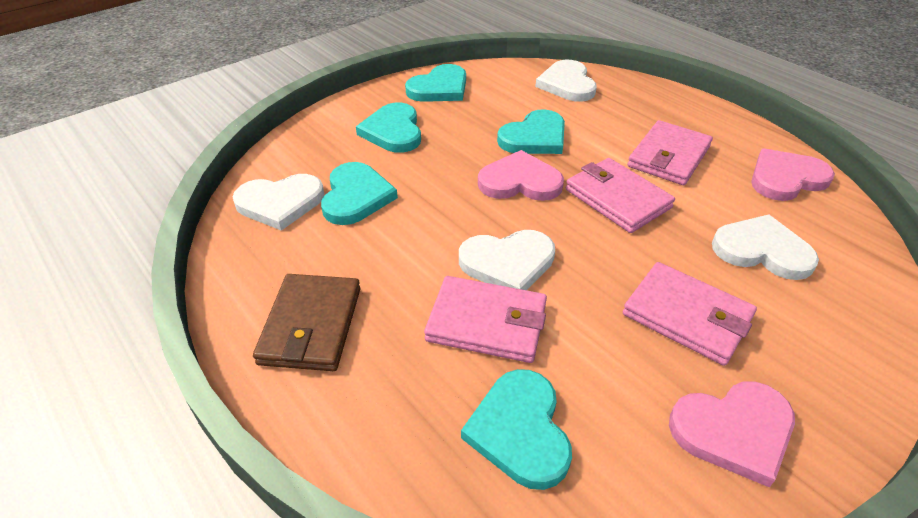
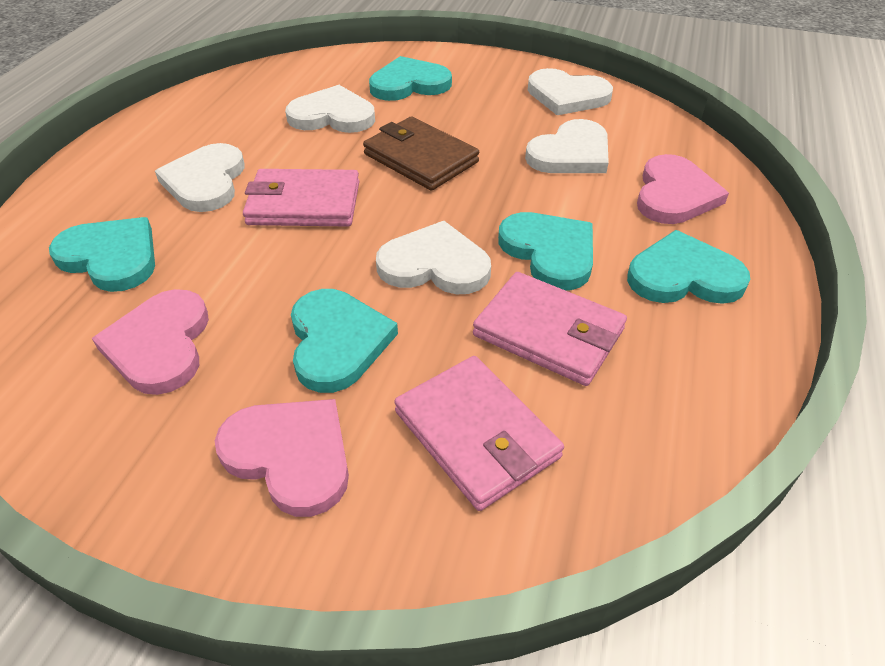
pink wallet: [424,276,547,363] [566,158,675,233] [623,262,757,366] [627,120,713,185] = 4 -> [243,169,359,226] [394,356,564,511] [473,272,627,386] = 3
white heart: [233,174,324,231] [459,230,555,290] [535,60,597,102] [712,214,819,280] = 4 -> [155,143,245,212] [285,85,375,133] [376,221,491,294] [525,119,609,173] [528,68,613,115] = 5

